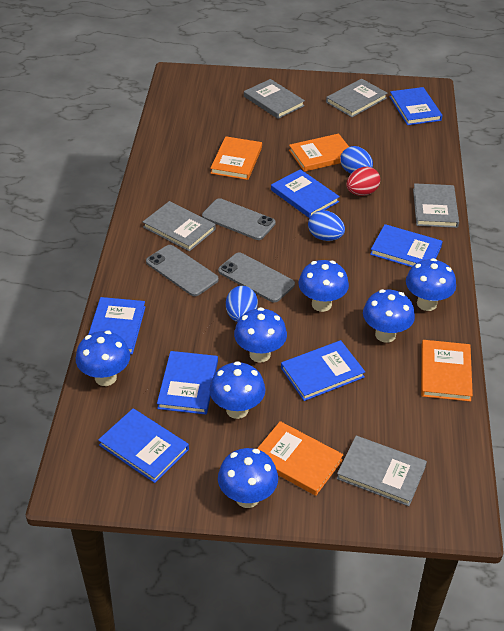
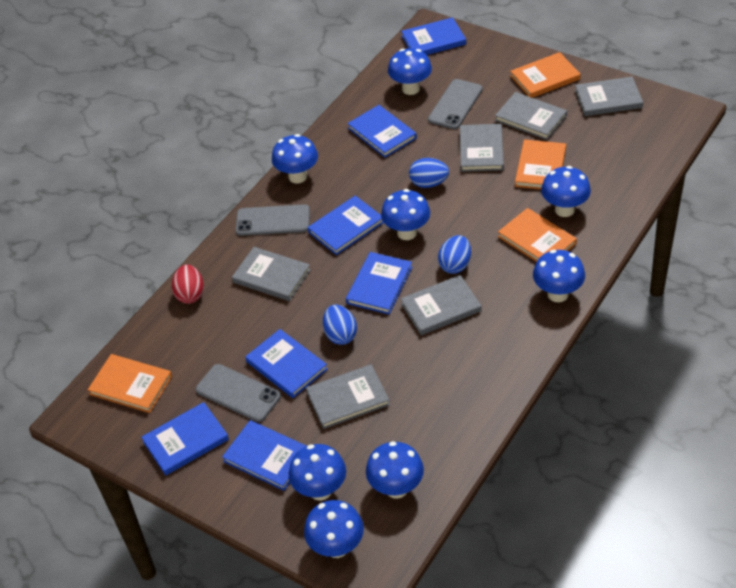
blue mushroom: [76,331,130,386] [209,361,265,419] [218,448,278,508] [234,307,287,363] [298,260,349,312] [363,289,415,343] [406,258,456,311] = 7 -> [272,134,318,183] [289,444,346,501] [304,500,364,558] [366,441,424,499] [381,189,430,240] [388,48,432,95] [533,250,585,302] [541,166,591,217] = 8
grey book: [143,201,216,252] [244,79,305,119] [326,79,388,117] [337,436,427,506] [413,183,459,228] = 5 -> [232,247,311,301] [306,364,390,429] [401,275,482,335] [460,124,504,172] [495,92,567,140] [575,77,643,116] = 6

